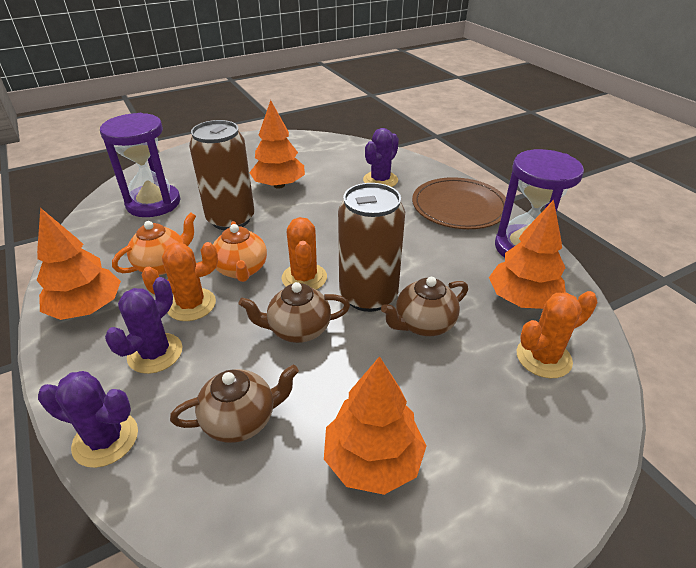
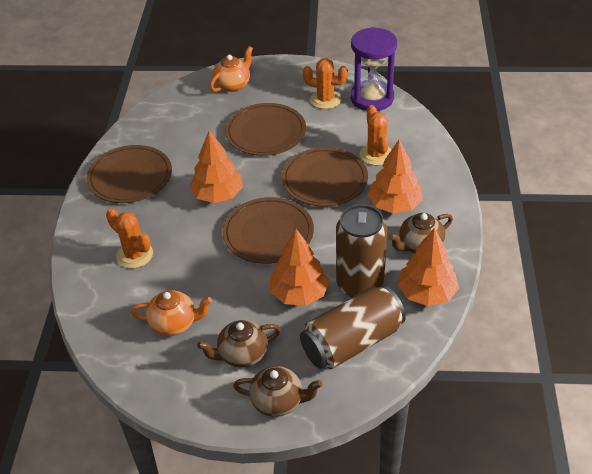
brown plate: [412,177,506,229] = 1 -> [87,145,172,203] [222,197,314,264] [225,103,306,156] [282,147,368,207] = 4
purple cactus: [38,371,138,468] [105,277,182,374] [363,128,399,187] = 3 -> none = 0
purple hourglass: [100,113,180,217] [495,149,584,258] = 2 -> [350,27,397,111] = 1

